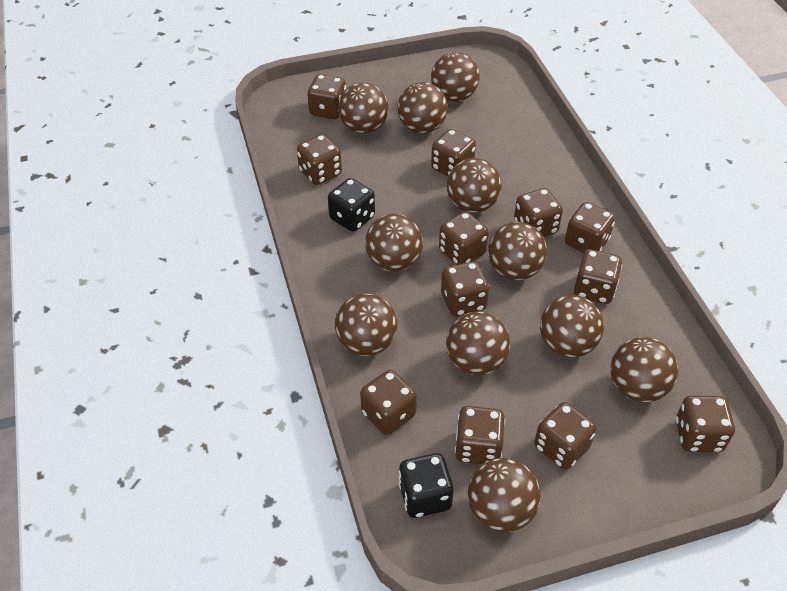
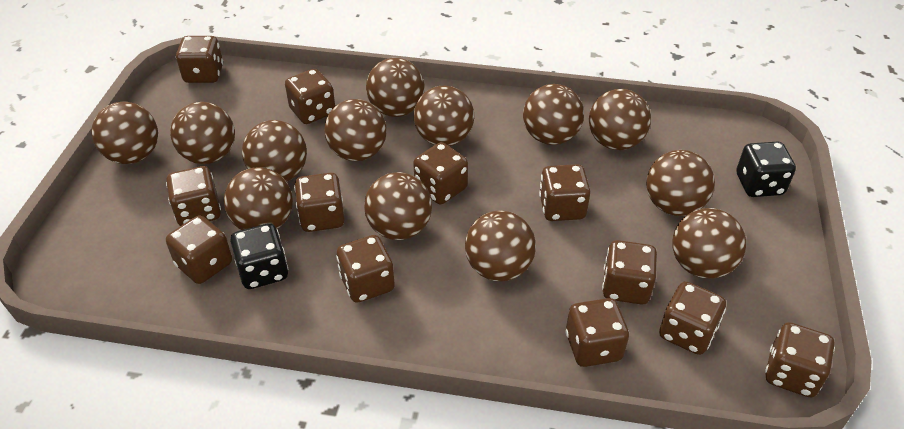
brown ball: [335,293,397,356] [338,82,388,134] [365,213,423,272] [397,82,448,134] [431,52,480,102] [446,312,510,375] [447,158,502,213] [468,458,541,532] [488,222,547,280] [540,295,604,358] [610,337,678,402] = 11 -> [91,102,158,164] [170,102,235,164] [224,167,293,230] [242,120,307,181] [324,99,387,161] [364,172,432,240] [366,58,424,117] [414,86,474,146] [465,211,536,281] [523,84,584,145] [589,89,651,150] [646,150,715,216] [672,208,746,279] = 13

